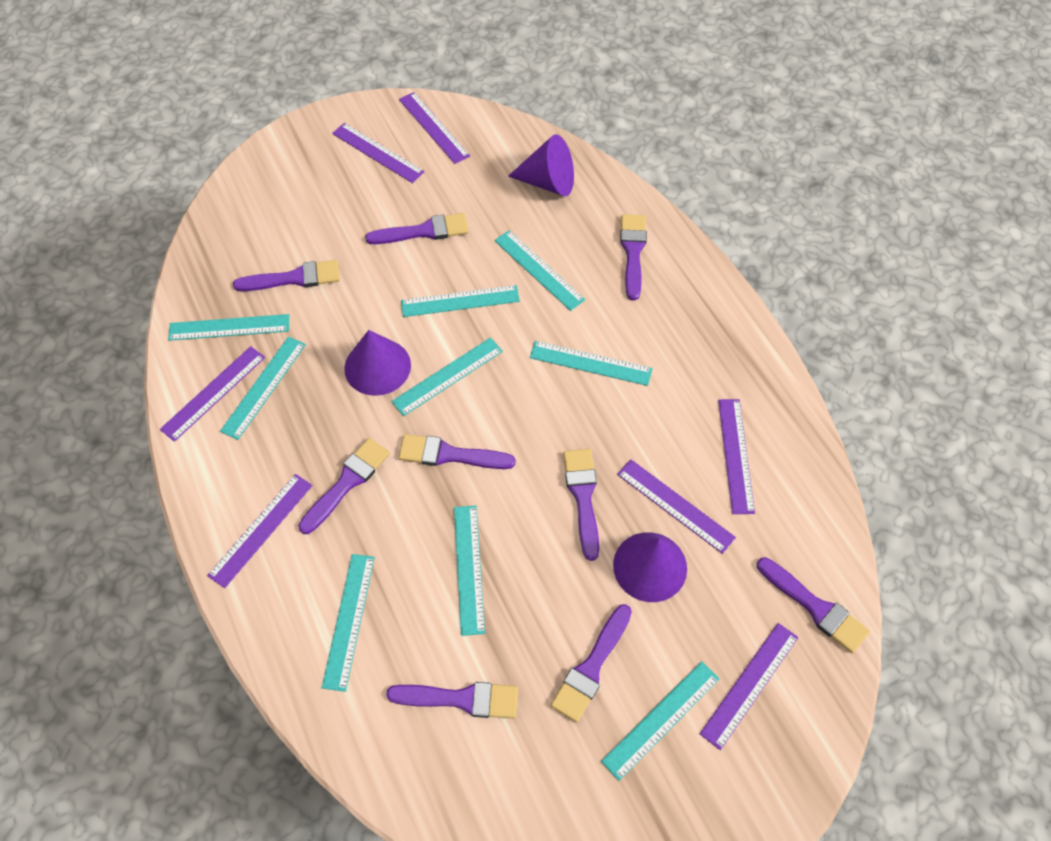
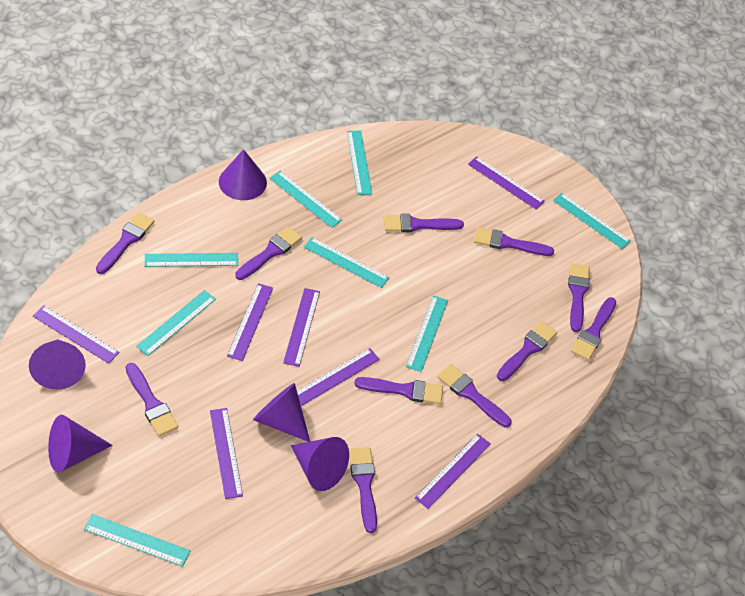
purple brush: [233,260,340,291] [298,438,390,534] [365,213,468,244] [386,682,518,719] [398,434,516,469] [551,604,632,722] [563,449,599,561] [620,214,647,301] [757,557,870,653] = 9 -> [96,212,154,274] [125,363,178,436] [235,226,302,280] [349,447,377,533] [354,377,443,404] [384,214,464,232] [437,364,512,427] [474,227,554,256] [497,321,557,381] [568,263,590,332] [571,297,616,360] = 11
purple cone: [344,330,411,396] [508,134,574,196] [613,532,687,602] = 3 -> [29,339,86,390] [48,415,113,473] [219,149,267,200] [253,383,310,442] [291,437,349,491] = 5
turquoise ruler: [168,314,289,341] [220,336,306,440] [322,554,375,692] [391,337,503,416] [401,285,520,317] [454,505,485,636] [494,230,585,311] [530,341,652,386] [601,661,719,781] = 9 -> [84,514,190,567] [136,290,216,356] [145,253,238,267] [269,171,342,228] [304,237,390,288] [347,131,372,195] [406,295,448,372] [553,193,631,249] = 8

